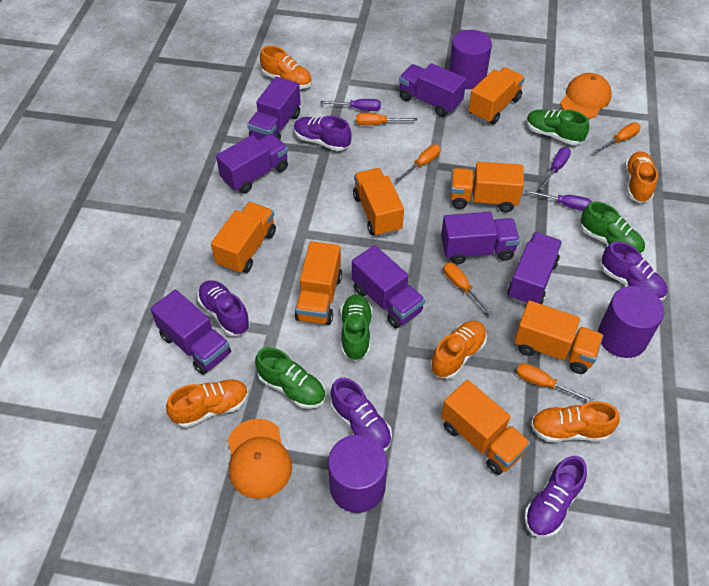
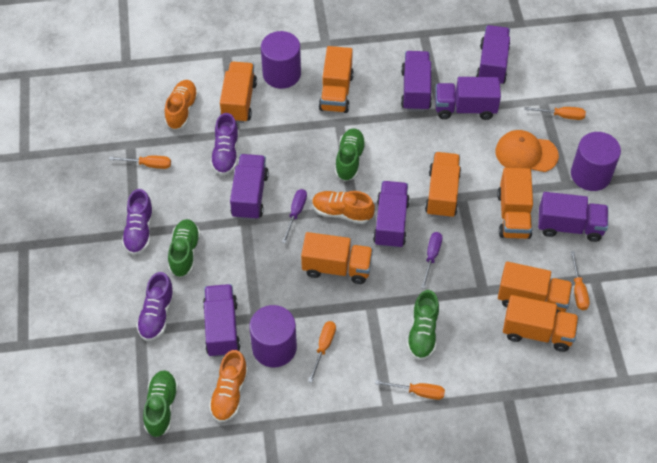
orange cap: [228,419,292,499] [560,73,612,119] = 2 -> [495,130,559,172] = 1
orange shoe: [166,379,248,428] [260,46,312,89] [430,321,487,379] [531,401,620,442] [625,151,658,203] = 5 -> [165,80,198,130] [209,350,248,422] [312,191,375,224] = 3
purple screwdriver: [320,99,381,111] [524,190,592,211] [539,147,571,191] = 3 -> [282,189,307,243] [421,232,442,289] = 2
purple shoe: [197,280,250,336] [294,116,352,151] [331,378,392,451] [524,456,587,538] [601,241,668,301] = 5 -> [122,189,154,255] [136,272,175,341] [210,113,239,175] = 3

